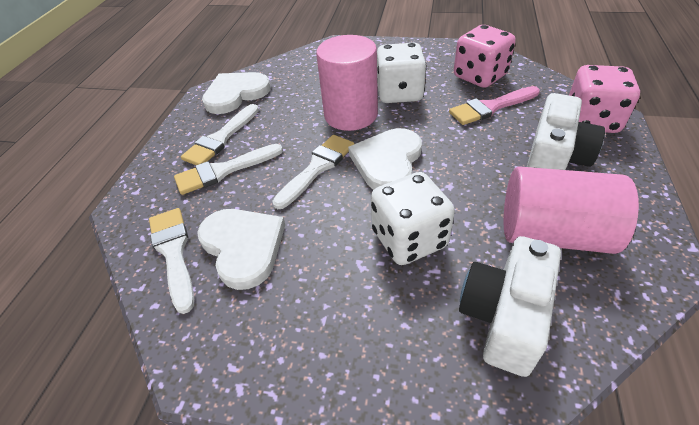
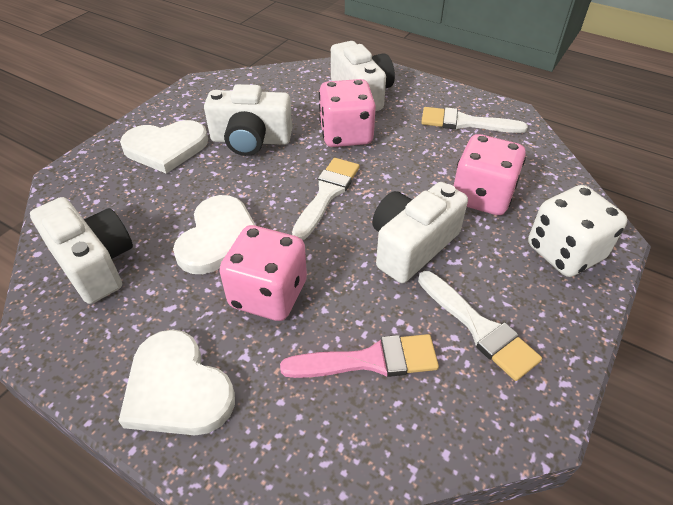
pink cylinder: [316,35,378,131] [504,166,639,254] = 2 -> none = 0
pink dice: [454,25,516,88] [569,65,640,133] = 2 -> [219,225,307,321] [319,79,376,147] [454,134,526,215] = 3
white brush: [149,208,194,314] [174,144,283,195] [181,104,259,165] [273,135,354,209] = 4 -> [292,158,360,240] [418,271,542,381] [421,107,528,133] = 3
white camera: [459,236,561,377] [527,93,605,170] = 2 -> [30,197,133,304] [204,84,292,156] [331,41,395,111] [372,182,468,283] = 4
white dice: [371,172,455,265] [377,43,427,103] = 2 -> [528,185,627,277] = 1

